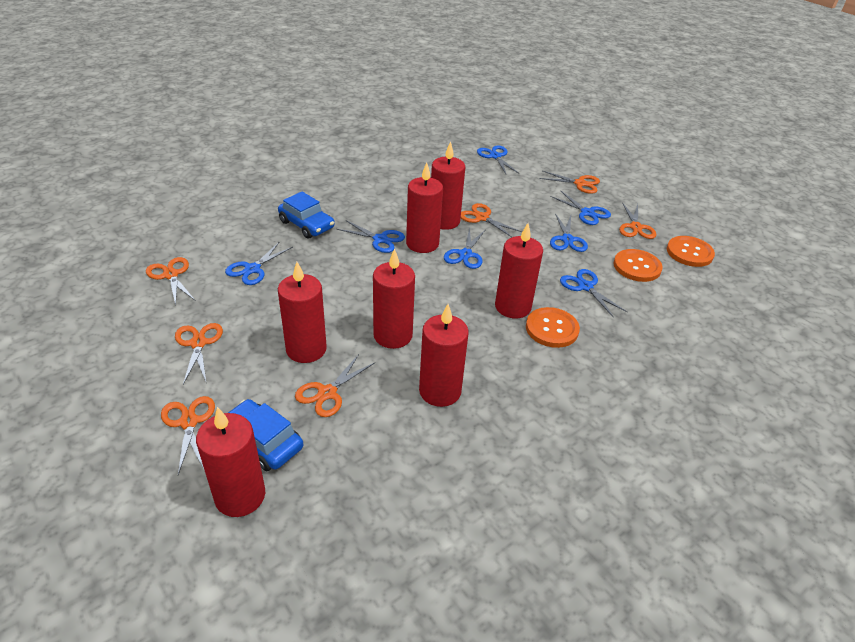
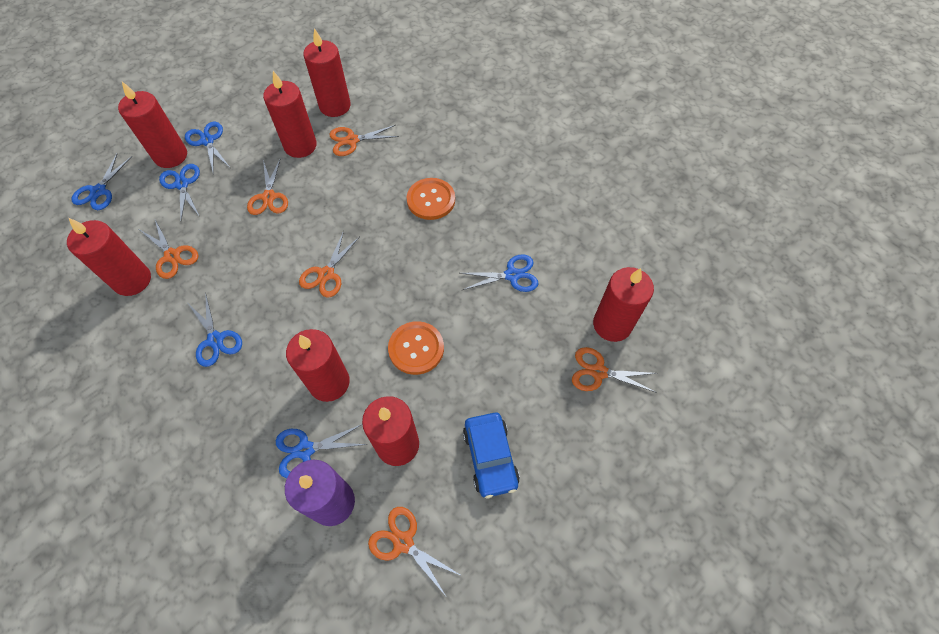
blue car: [228,399,303,471] [278,192,335,239] = 2 -> [463,413,520,499] = 1
blue scissors: [225,241,293,285] [337,220,405,253] [444,227,486,269] [477,145,519,174] [550,190,611,225] [550,213,588,252] [560,269,627,318] = 7 -> [71,153,132,210] [159,164,200,220] [185,122,229,171] [188,292,242,367] [276,424,368,478] [460,254,539,292] = 6
orange button: [526,307,580,348] [613,249,663,282] [667,236,715,267] = 3 -> [388,321,444,375] [407,178,455,220] = 2
orange scissors: [146,257,196,306] [161,396,215,475] [175,323,223,385] [295,354,374,417] [461,203,522,237] [539,171,600,194] [619,202,657,239] = 7 -> [140,220,199,279] [247,158,288,215] [299,231,359,298] [329,125,399,156] [368,507,462,596] [572,347,657,393] = 6
purple candle: none = 0 -> [285,460,355,526] = 1

